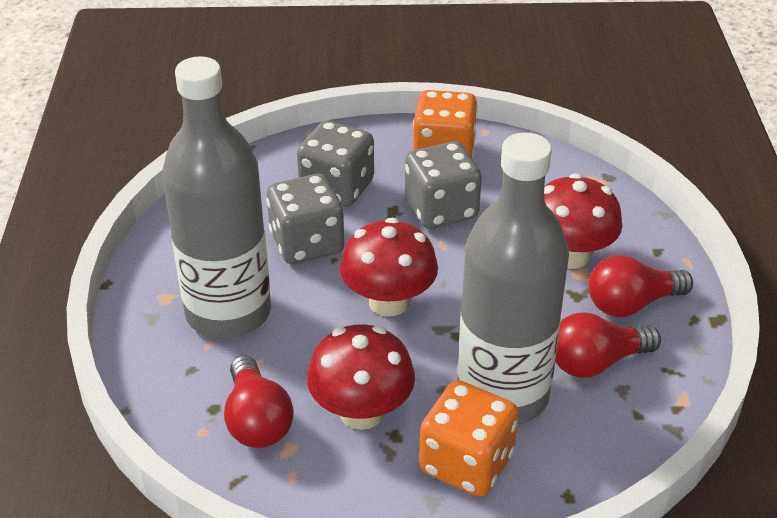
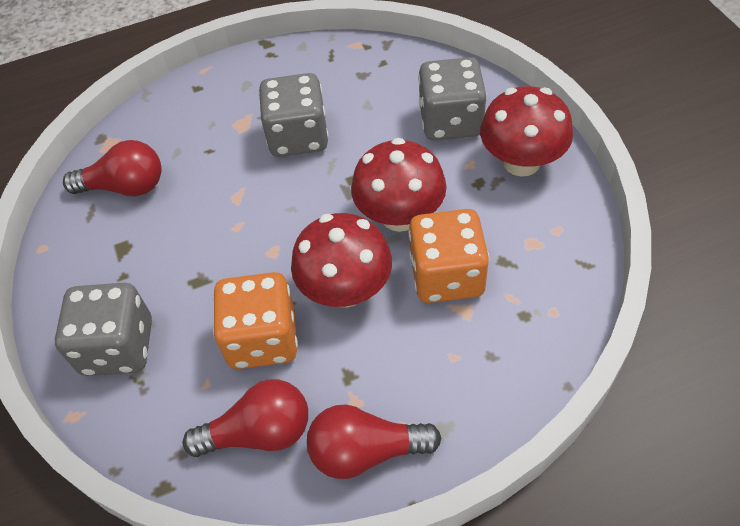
grey bottle: [162,56,271,339] [458,132,569,425] = 2 -> none = 0

